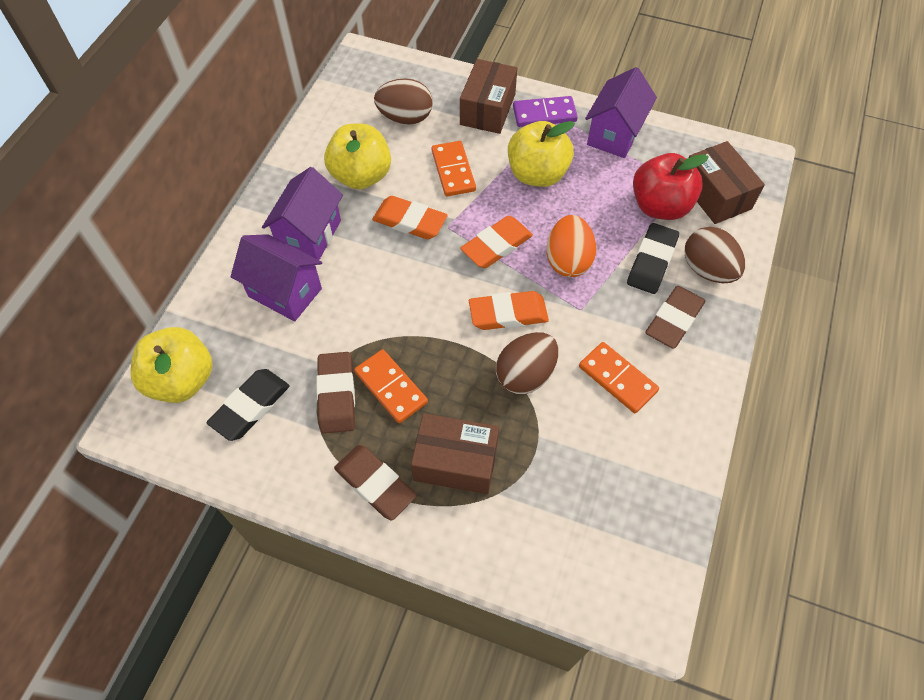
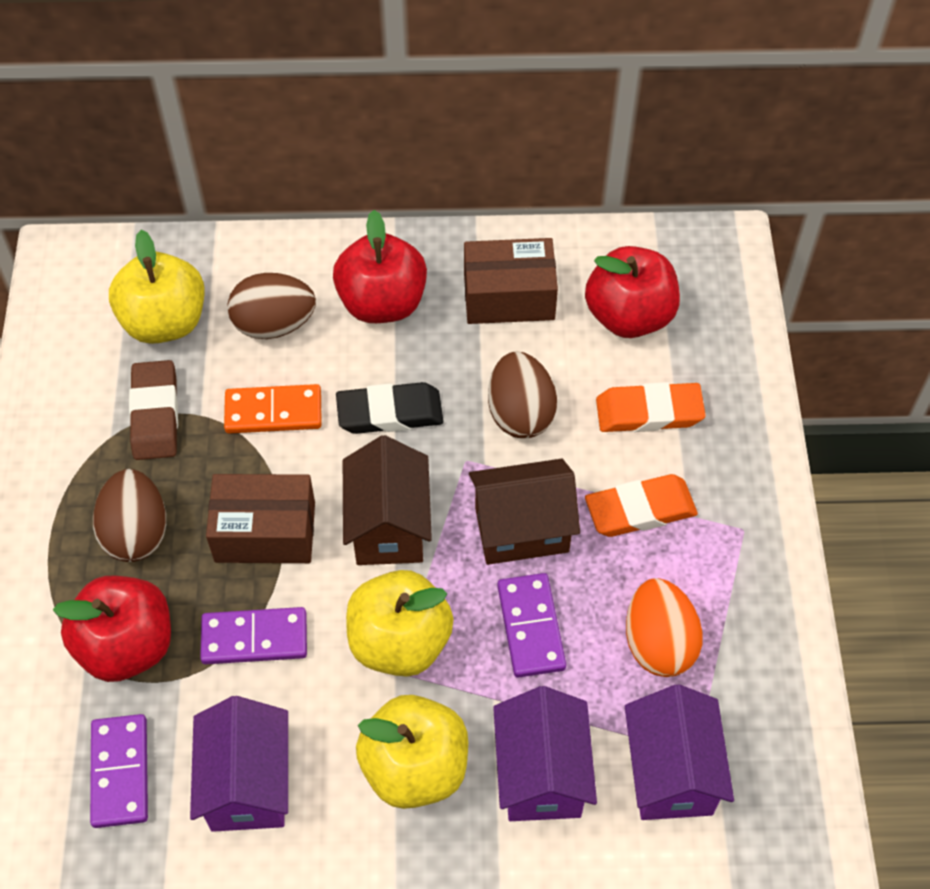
black eraser: [207,369,290,441] [627,223,679,294] = 2 -> [336,382,443,434] = 1
brown box: [411,413,499,494] [460,59,517,134] [689,141,765,224] = 3 -> [206,474,315,563] [464,238,558,324] = 2
brown eraser: [316,352,355,434] [334,445,417,521] [646,286,705,349] = 3 -> [129,360,178,460] = 1
brown house: none = 0 -> [343,435,432,565] [469,459,580,565] = 2
orange domino: [354,349,428,423] [432,141,476,196] [579,342,659,413] = 3 -> [224,384,322,434] = 1
orange eraser: [372,196,448,239] [460,216,533,268] [469,291,549,330] = 3 -> [585,474,698,537] [596,382,706,432] = 2
purple domino: [513,96,578,127] = 1 -> [90,714,148,828] [200,607,307,664] [497,573,566,678] = 3
red apple: [633,153,709,220] = 1 -> [53,576,171,682] [333,210,427,323] [585,246,680,338] = 3

